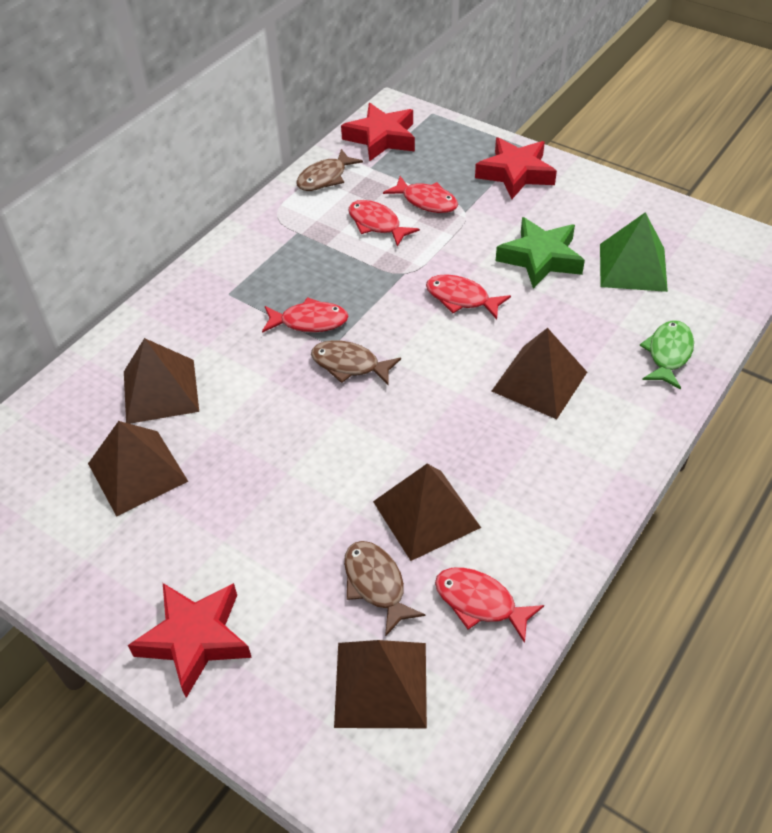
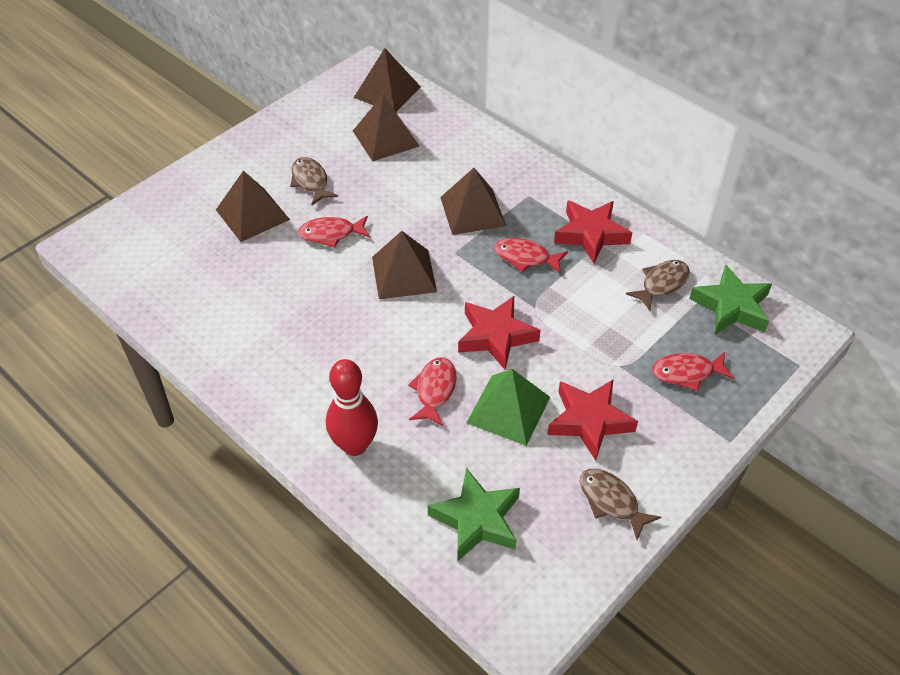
green fish: [639,320,694,390] = 1 -> none = 0
green star: [496,217,585,289] = 1 -> [428,468,520,562] [689,264,772,334] = 2
red bowling pin: none = 0 -> [326,359,378,456] = 1
red fish: [262,297,349,333] [348,200,420,247] [383,176,458,213] [426,274,511,319] [435,567,544,643] = 5 -> [298,216,370,248] [408,357,457,426] [494,238,568,274] [652,352,734,391] = 4

